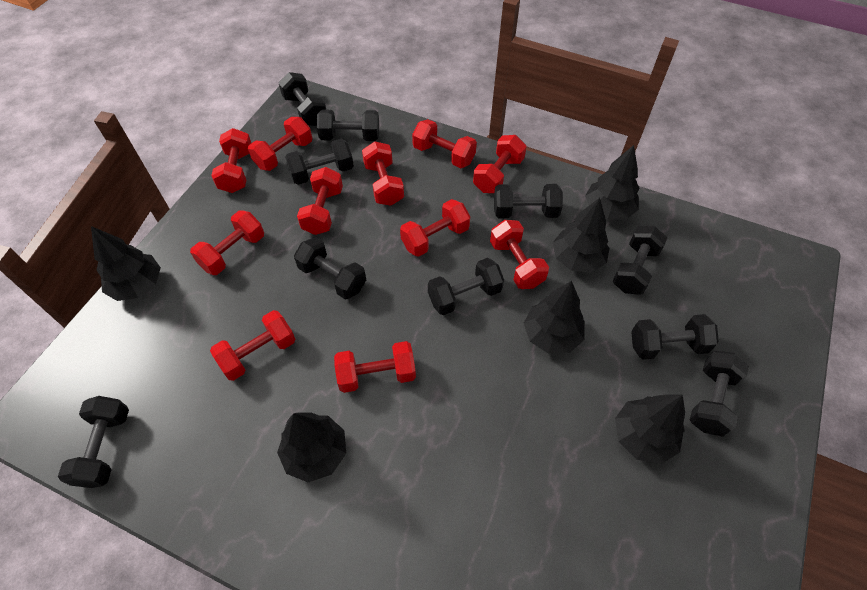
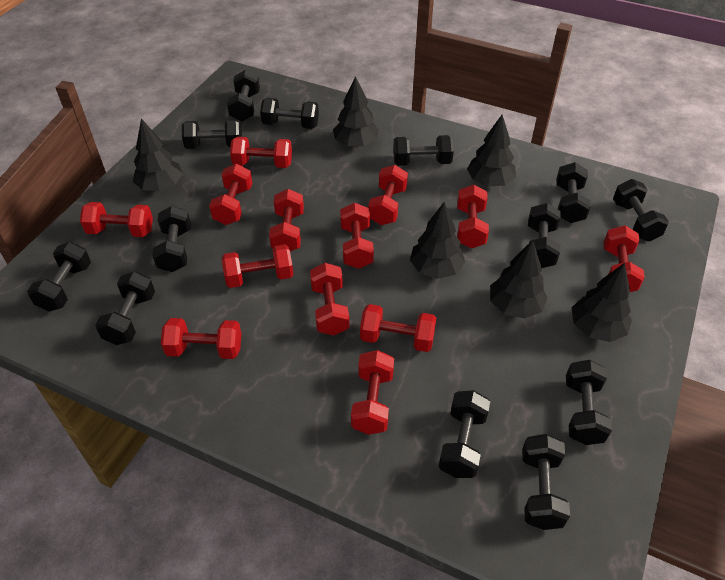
black dumbbell: [58,396,129,488] [279,72,326,126] [285,139,354,185] [294,237,366,299] [317,110,379,141] [428,258,504,315] [494,184,563,218] [613,226,667,295] [631,314,719,360] [690,351,749,437] = 10 -> [27,242,91,311] [95,271,155,345] [152,206,191,272] [182,119,242,149] [227,70,260,121] [260,98,319,129] [393,135,454,166] [439,390,490,478] [522,434,570,530] [528,203,560,268] [556,162,591,223] [566,360,612,445] [613,179,669,242] = 13
red dumbbell: [190,210,264,275] [210,310,295,381] [211,128,251,193] [248,117,312,171] [297,167,343,235] [334,341,416,393] [362,141,404,206] [400,199,470,257] [412,119,477,168] [473,135,527,193] [490,220,549,289] = 11 -> [80,202,153,237] [161,318,242,359] [209,164,252,225] [222,244,293,288] [230,137,292,168] [269,189,304,251] [310,263,349,336] [340,203,374,269] [351,350,394,435] [360,304,436,352] [368,165,408,225] [457,185,489,248] [604,226,645,292] = 13

